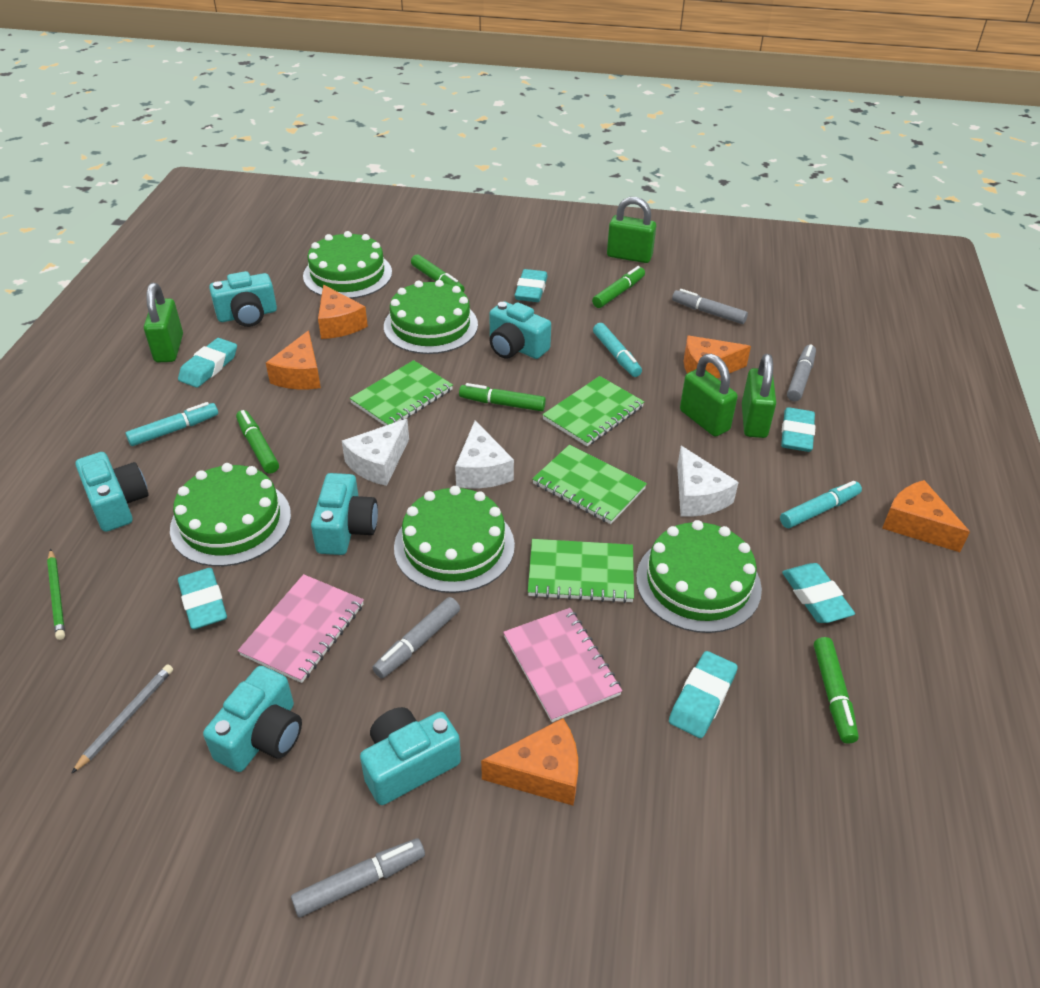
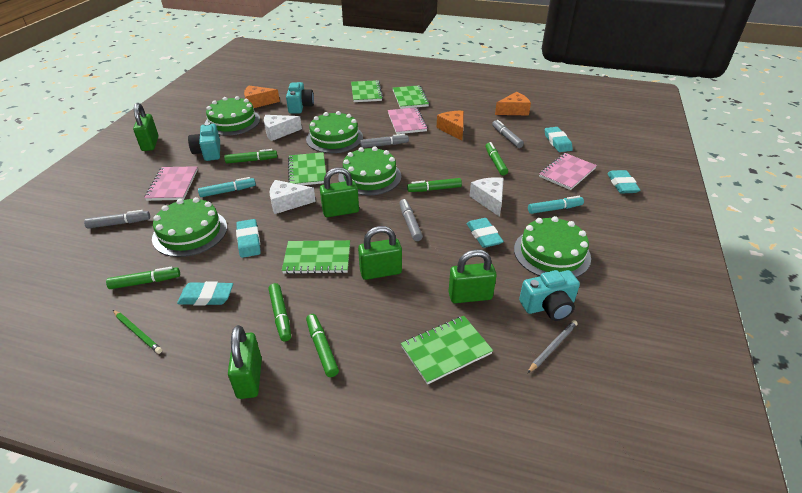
green marker: [236,410,279,474] [411,254,465,292] [459,383,546,411] [592,266,645,308] [814,637,859,744] = 5 -> [106,266,180,289] [224,149,277,164] [269,283,291,341] [306,314,339,377] [407,178,462,192] [486,142,508,176] = 6
green notebook: [350,360,453,426] [528,539,634,603] [532,445,647,524] [542,376,644,446] = 4 -> [282,240,350,274] [288,152,326,185] [351,80,383,102] [393,85,429,109] [401,316,493,384] = 5
green padlock: [144,283,183,362] [607,197,656,263] [680,354,738,437] [742,354,776,438] = 4 -> [133,103,159,151] [228,325,262,399] [320,167,359,217] [358,226,402,280] [448,249,497,303] = 5
orange cheese: [266,330,321,389] [318,285,368,339] [481,718,578,806] [684,335,751,378] [882,480,970,552] = 5 -> [244,86,280,108] [437,111,464,141] [495,92,531,115] = 3
pink notebook: [238,574,364,683] [503,608,622,722] = 2 -> [145,166,198,201] [388,107,428,134] [539,153,597,190] = 3
turquoise camera: [76,452,149,532] [203,666,302,772] [209,271,277,327] [311,473,378,555] [360,707,461,805] [489,301,551,359] = 6 -> [188,122,220,161] [286,82,314,114] [519,270,580,321] = 3
turquoise eraser: [178,338,237,388] [178,568,227,629] [515,269,548,302] [669,651,738,738] [781,407,815,452] [782,563,855,623] = 6 -> [177,281,233,306] [236,219,261,258] [467,218,504,248] [545,127,573,152] [607,170,640,194] = 5
turquoise marker: [126,402,218,446] [593,323,642,377] [780,481,862,528] = 3 -> [198,177,256,197] [528,196,584,214] = 2

